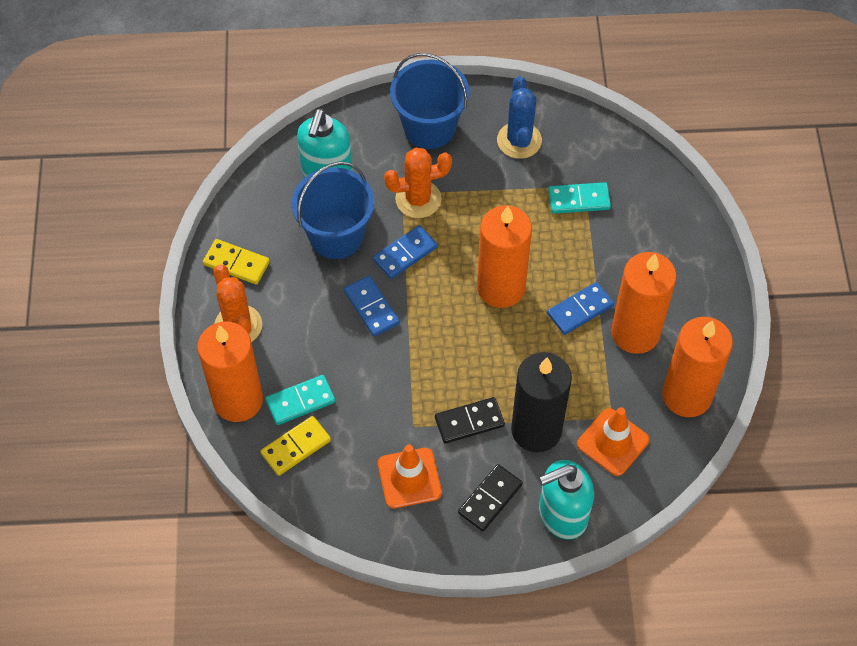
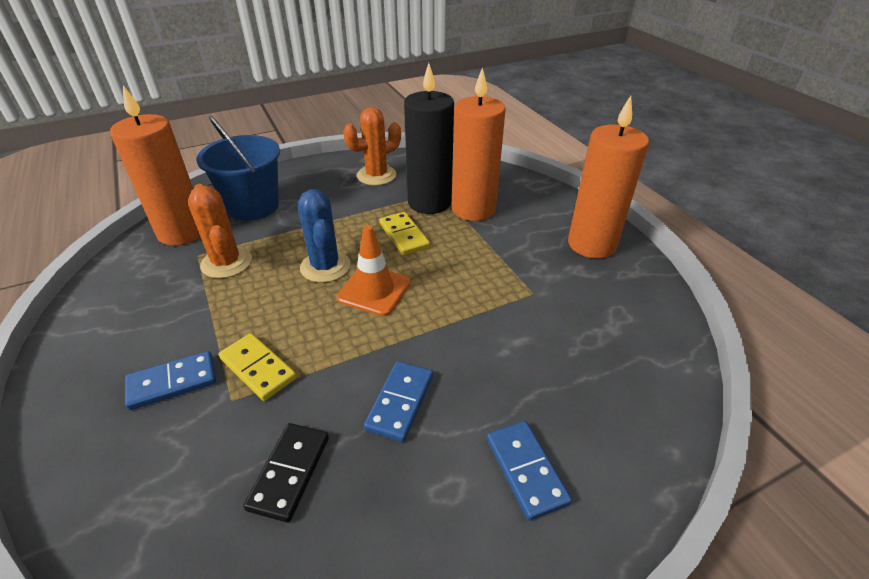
black domino: [435,397,505,444] [458,464,523,532] = 2 -> [244,423,329,523] = 1
blue bucket: [292,162,374,259] [390,53,469,149] = 2 -> [197,116,280,221] = 1
orange candle: [197,322,263,422] [477,205,532,308] [611,252,677,354] [662,317,733,417] = 4 -> [110,86,201,246] [452,67,506,221] [568,96,649,259] = 3
orange traffic cone: [378,444,442,509] [577,407,650,476] = 2 -> [336,225,411,316] = 1
turquoise domino: [265,375,335,425] [548,182,611,214] = 2 -> none = 0
turquoise soap dispenser: [297,108,353,177] [539,460,594,540] = 2 -> none = 0

